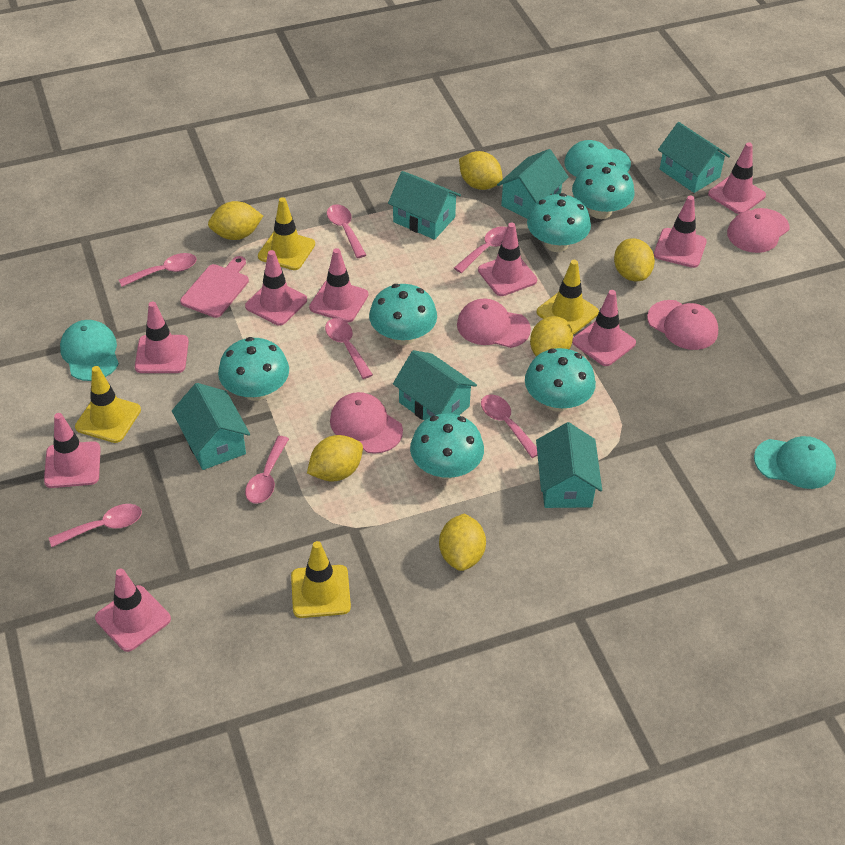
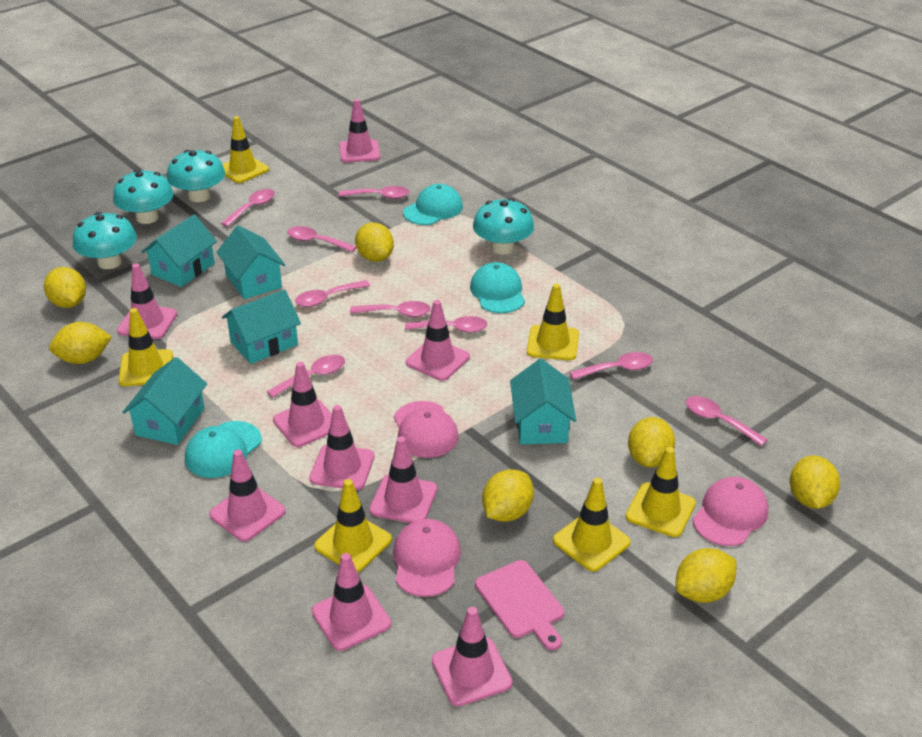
pink cap: [330,392,403,454] [457,299,531,348] [647,300,718,350] [727,208,789,253] = 4 -> [393,519,461,597] [394,401,459,458] [692,477,768,546] = 3
pink spoon: [49,504,142,547] [119,253,197,287] [245,436,289,504] [325,318,373,379] [327,204,366,258] [454,226,507,273] [481,395,538,458] = 7 -> [221,189,275,227] [267,355,345,398] [287,226,356,252] [295,280,370,307] [339,186,409,199] [350,301,431,317] [405,316,488,333] [570,352,653,380] [686,396,768,446] = 9
turquoise house: [172,383,250,470] [388,171,461,240] [393,350,477,420] [497,149,569,219] [536,422,602,508] [658,122,730,193] = 6 -> [122,357,207,445] [141,214,217,287] [216,225,285,299] [222,289,301,364] [510,359,576,444] = 5
turquoise mushroom: [218,337,289,401] [369,284,437,345] [410,413,484,479] [525,348,596,412] [527,193,591,252] [572,162,634,219] = 6 -> [73,212,137,269] [113,169,174,224] [167,150,225,202] [473,198,534,255] = 4
yellow lemon: [208,201,263,240] [307,435,363,481] [439,514,486,571] [459,151,503,190] [530,316,573,356] [614,238,655,281] = 6 -> [44,267,86,308] [49,322,112,364] [355,222,394,262] [482,469,534,522] [628,417,675,468] [675,548,737,603] [790,456,840,509] = 7
yellow traffic cone: [75,366,141,443] [258,197,315,270] [291,541,351,618] [536,260,599,335] = 4 -> [119,308,173,386] [222,116,269,183] [314,479,392,572] [527,284,579,360] [553,478,631,572] [626,447,696,537] = 6

